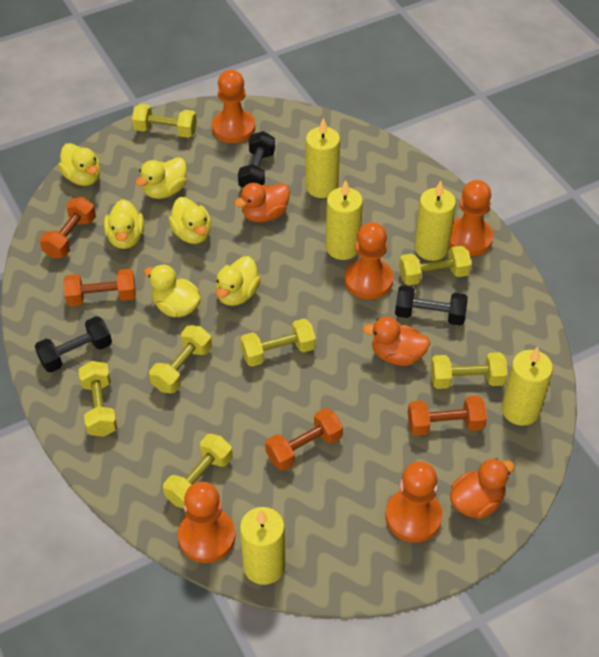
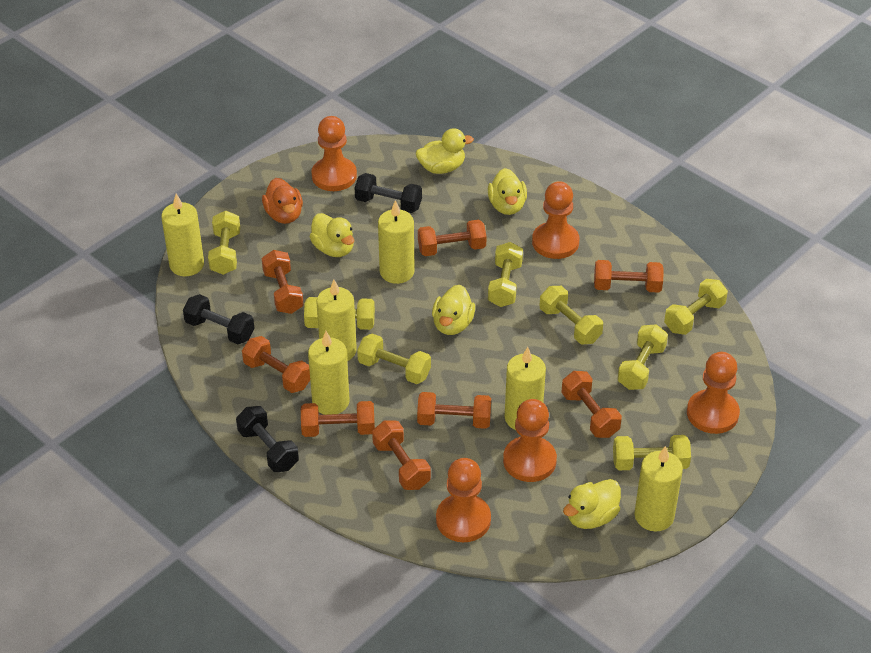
orange duck: [234,183,290,223] [362,317,430,366] [450,458,515,519] = 3 -> [262,178,303,224] = 1
orange dumbbell: [40,197,96,258] [63,269,136,306] [265,408,343,471] [408,396,487,436] = 4 -> [242,336,310,393] [262,250,304,314] [301,401,375,437] [372,421,431,490] [417,392,491,429] [418,220,487,256] [561,371,622,438] [594,260,664,293] = 8
yellow candle: [240,507,285,585] [305,118,340,198] [326,180,363,260] [414,181,456,261] [501,347,553,426] = 5 -> [161,194,204,276] [308,331,350,415] [316,280,357,361] [378,200,415,284] [505,347,546,430] [634,446,683,531] = 6
yellow duck: [58,143,100,186] [104,199,144,249] [135,157,187,199] [144,264,201,317] [168,197,211,244] [216,256,261,306] = 6 -> [309,213,354,257] [416,128,474,174] [432,285,475,335] [488,168,527,215] [563,479,621,529] = 5
yellow dumbbell: [78,361,117,437] [132,104,197,138] [149,325,212,393] [163,434,233,509] [240,319,316,367] [399,246,471,285] [431,352,508,389] = 7 -> [208,211,240,275] [304,297,375,330] [357,334,431,384] [488,242,523,307] [540,286,603,344] [613,435,691,470] [617,324,668,390] [664,279,728,335] = 8

